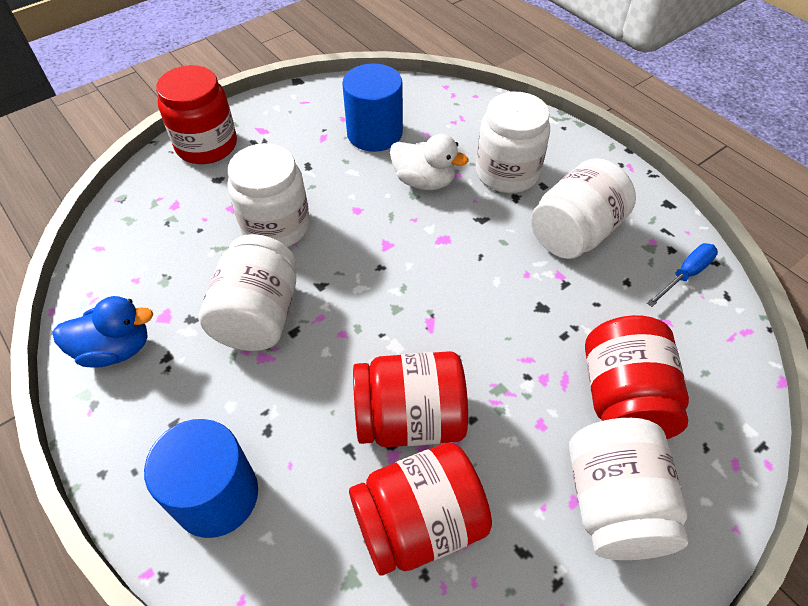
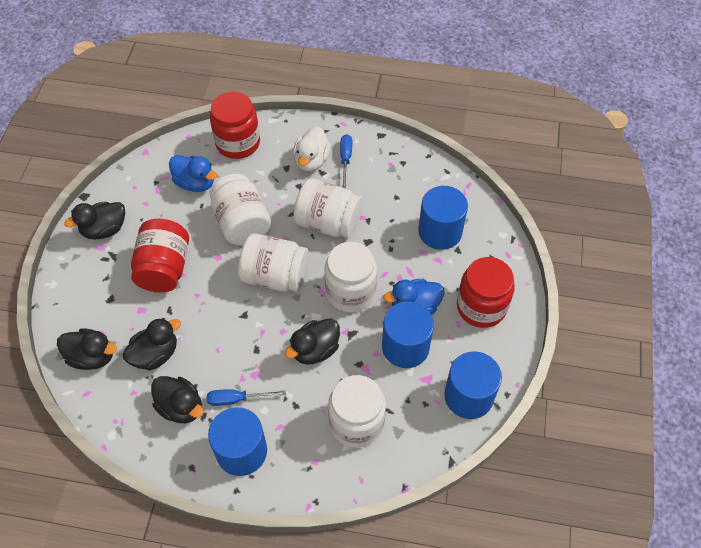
black duck: none = 0 -> [57,328,117,370] [64,202,125,240] [122,318,181,371] [151,376,204,423] [284,319,340,365] = 5
blue cylinder: [144,419,258,538] [342,63,403,152] = 2 -> [208,407,267,476] [382,302,434,368] [418,186,468,250] [444,351,502,419] = 4
blue duck: [52,296,153,368] = 1 -> [169,155,217,192] [383,279,444,315] = 2
blue screwdriver: [647,243,718,307] = 1 -> [207,389,286,406] [340,134,352,189] = 2
red jar: [156,65,237,164] [349,442,492,576] [353,351,468,447] [585,315,689,439] = 4 -> [131,219,189,293] [210,92,260,159] [457,257,515,328] = 3

